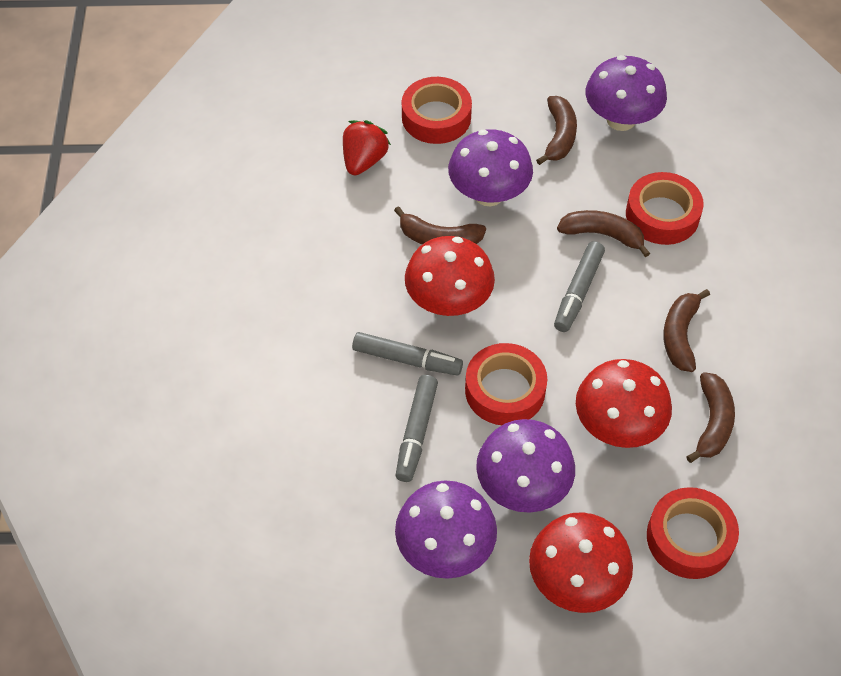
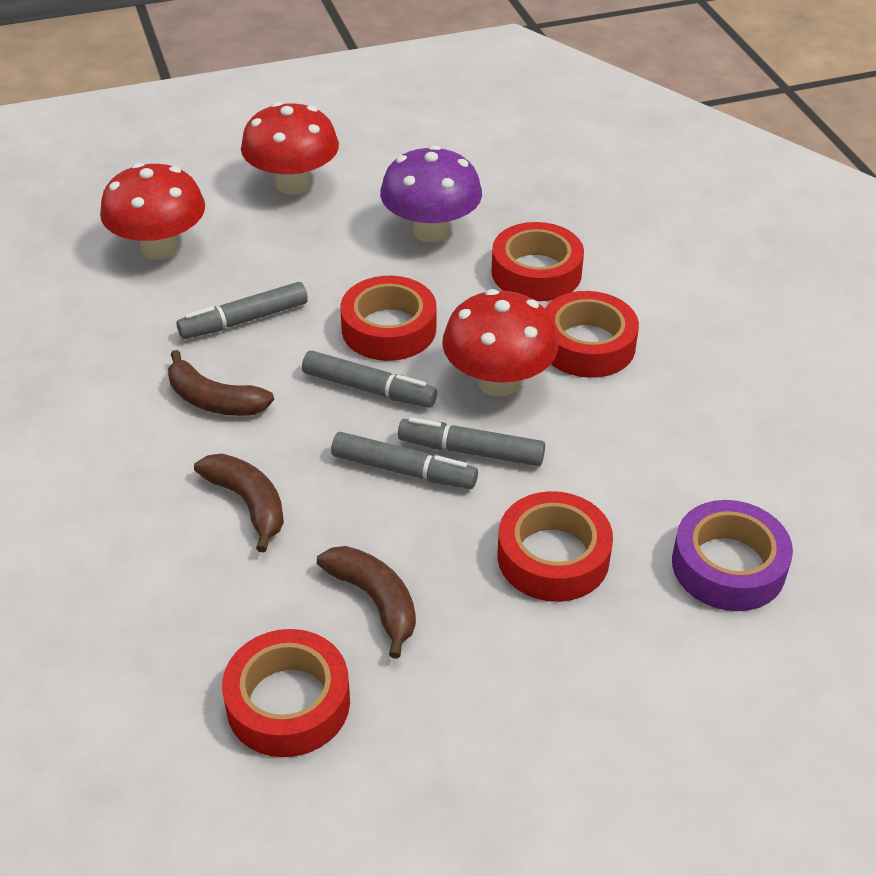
brown banana: [394,206,486,244] [536,96,577,165] [557,210,650,257] [663,289,710,372] [686,372,735,463] = 5 -> [168,350,274,416] [194,454,284,552] [317,546,416,659] = 3
grey marker: [352,332,463,375] [396,375,438,482] [554,241,605,332] = 3 -> [176,282,308,339] [302,350,437,408] [331,432,478,489] [398,417,545,466] = 4
purple mushroom: [395,481,497,579] [448,129,533,206] [476,419,575,513] [586,55,667,131] = 4 -> [380,145,482,242] = 1
purple tape: none = 0 -> [672,500,793,611] = 1
red strawberry: [343,120,391,175] = 1 -> none = 0
red tape: [402,77,472,144] [465,343,547,425] [626,172,704,245] [647,487,739,579] = 4 -> [222,629,350,757] [340,276,436,361] [491,222,584,301] [497,491,613,602] [545,291,639,378] = 5

